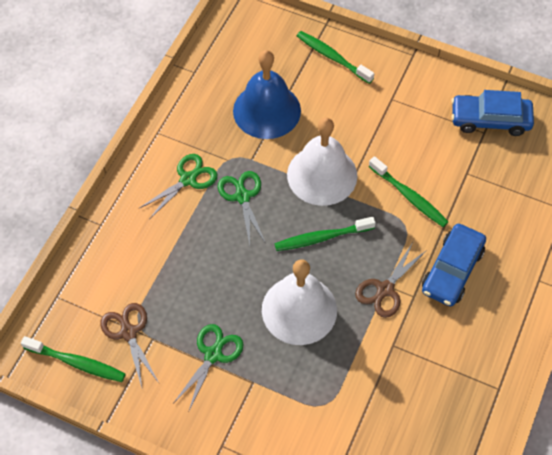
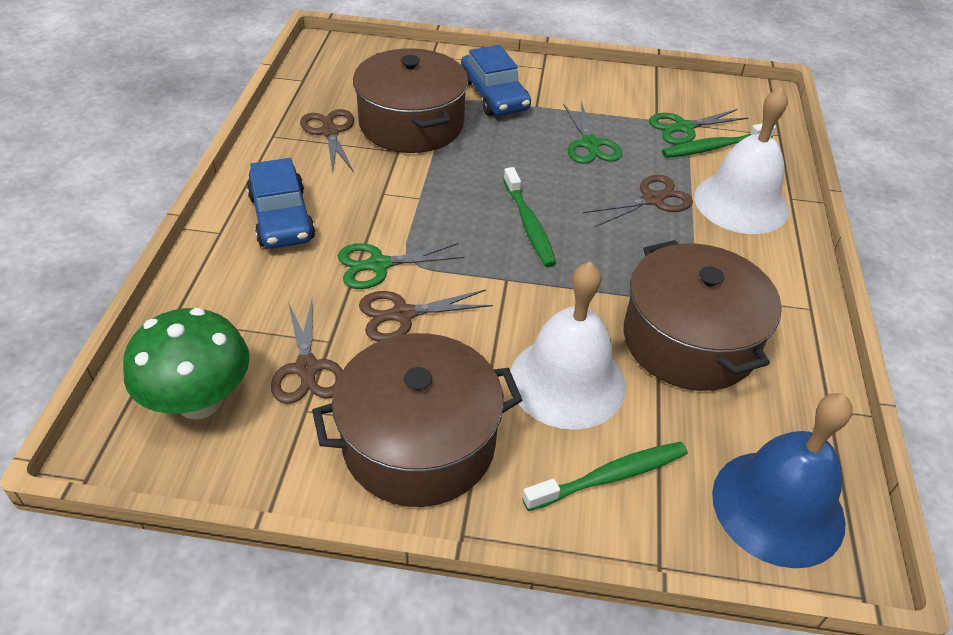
brown pot: none = 0 -> [312,333,522,507] [353,48,468,153] [624,240,782,391] = 3
brown scissors: [100,303,159,387] [355,242,427,318] = 2 -> [271,296,343,404] [300,109,354,173] [359,289,493,342] [583,175,693,227] = 4
green mushroom: none = 0 -> [123,308,250,420] = 1
green toothbrush: [21,336,126,382] [274,217,376,251] [297,31,374,84] [368,156,449,227] = 4 -> [503,167,557,267] [522,442,688,511] [662,123,776,158] = 3

